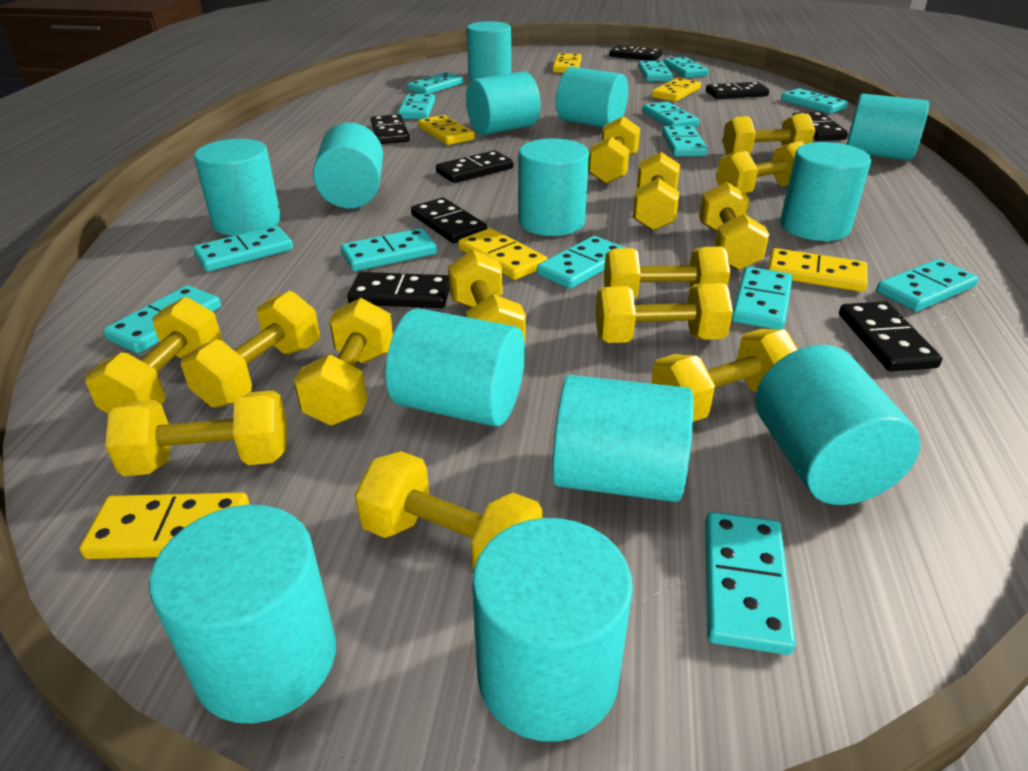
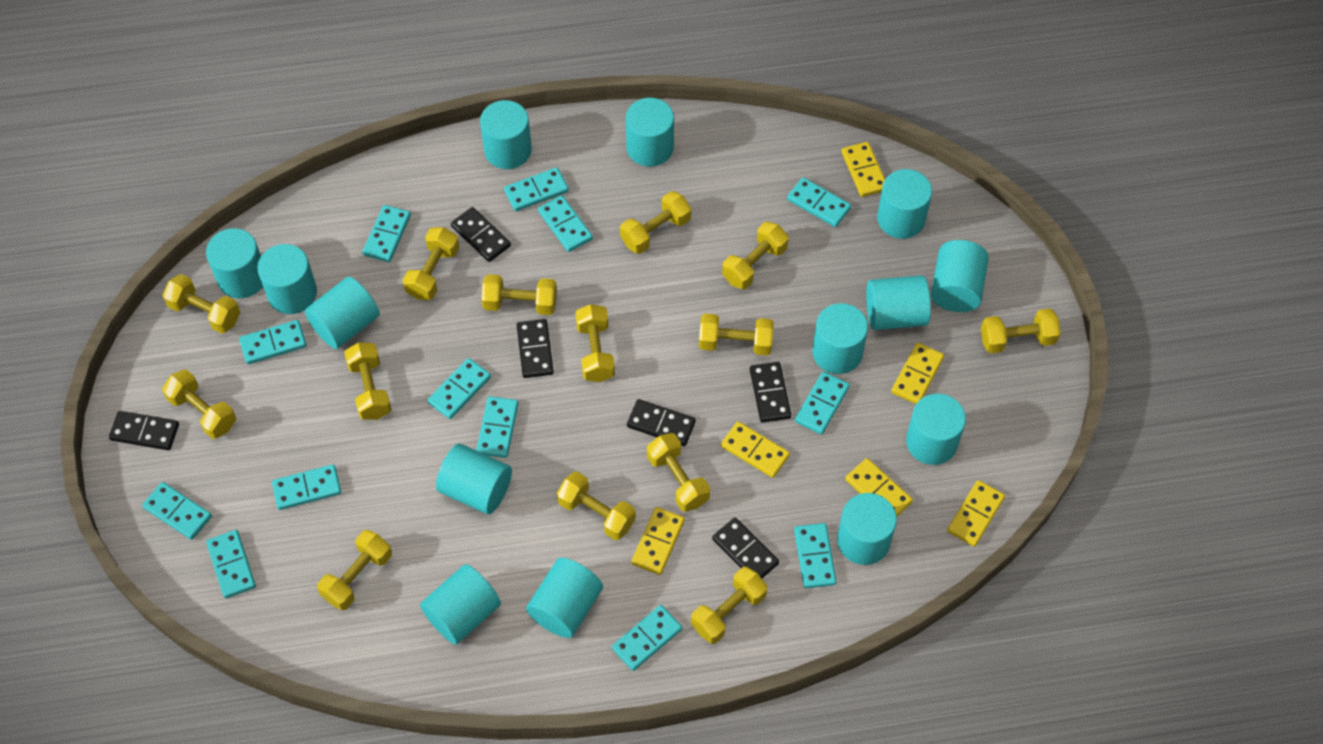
black domino: [347,272,450,308] [371,114,410,144] [411,198,487,243] [436,150,513,183] [609,45,662,61] [706,82,769,99] [792,112,848,141] [839,301,942,371] = 8 -> [109,411,179,450] [451,207,511,262] [517,319,554,378] [627,399,696,446] [712,517,779,578] [750,362,791,422] = 6
turquoise cylinder: [149,505,336,724] [194,139,281,236] [313,122,383,208] [386,308,525,427] [466,71,540,135] [467,21,511,80] [472,518,633,742] [518,138,589,236] [552,375,694,502] [556,67,628,128] [755,345,921,505] [780,142,871,241] [846,94,929,161] = 13 -> [206,228,263,298] [257,244,317,314] [305,277,380,349] [420,564,501,645] [436,444,512,514] [480,100,532,169] [526,558,603,638] [626,98,674,167] [812,303,868,374] [837,493,897,565] [866,275,931,330] [877,169,932,239] [906,394,966,465] [931,240,989,312] = 14
turquoise domino: [103,285,221,353] [193,226,293,272] [341,228,437,271] [398,94,435,119] [407,72,464,94] [537,236,625,289] [638,61,673,81] [643,102,699,127] [662,126,708,156] [663,57,709,78] [705,512,796,655] [732,267,793,329] [781,88,848,114] [877,259,979,311] = 14 -> [142,482,212,540] [206,530,256,598] [239,320,307,364] [272,464,341,510] [362,205,411,262] [427,358,491,419] [476,396,519,458] [504,167,569,211] [538,195,593,252] [612,605,682,671] [787,177,851,227] [794,523,837,588] [795,371,850,435] = 13

